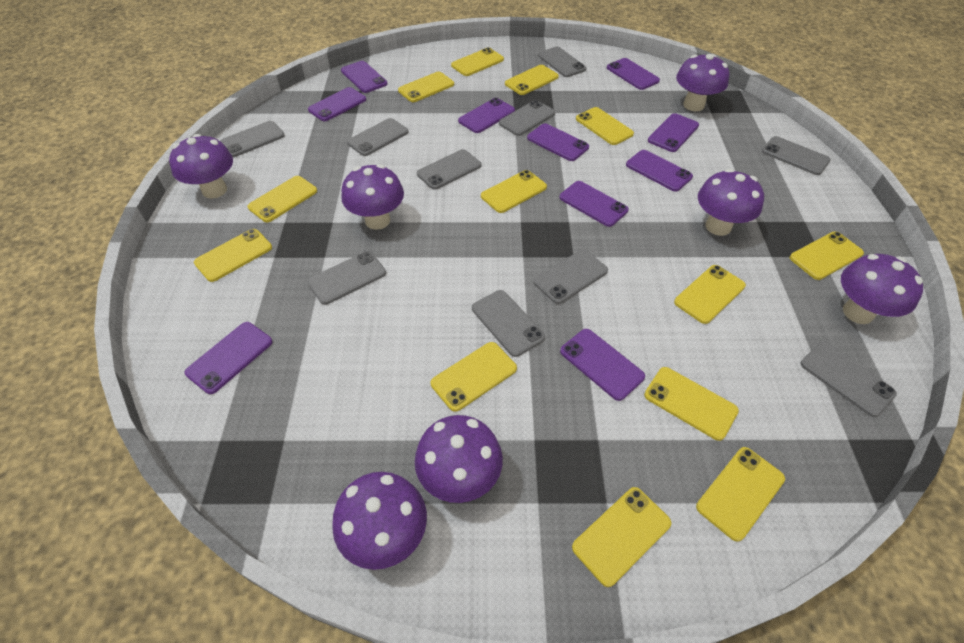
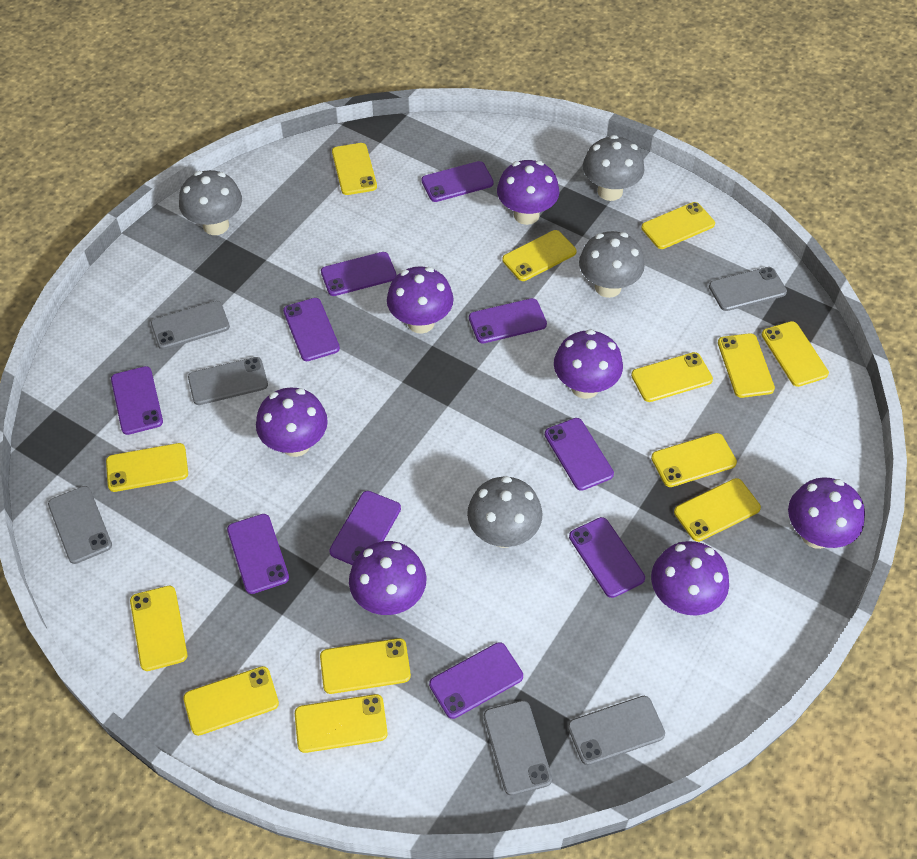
grey mushroom: none = 0 -> [179,170,242,235] [467,476,542,548] [579,231,645,298] [583,135,645,201] = 4
grey phone: [220,121,285,157] [307,251,386,305] [347,118,408,156] [417,149,481,190] [472,290,545,357] [499,100,555,136] [534,250,608,304] [538,46,586,77] [762,136,831,175] [800,342,897,417] = 10 -> [48,486,112,564] [151,301,230,350] [188,357,268,405] [484,700,552,796] [568,696,665,765] [709,267,787,311] = 6

